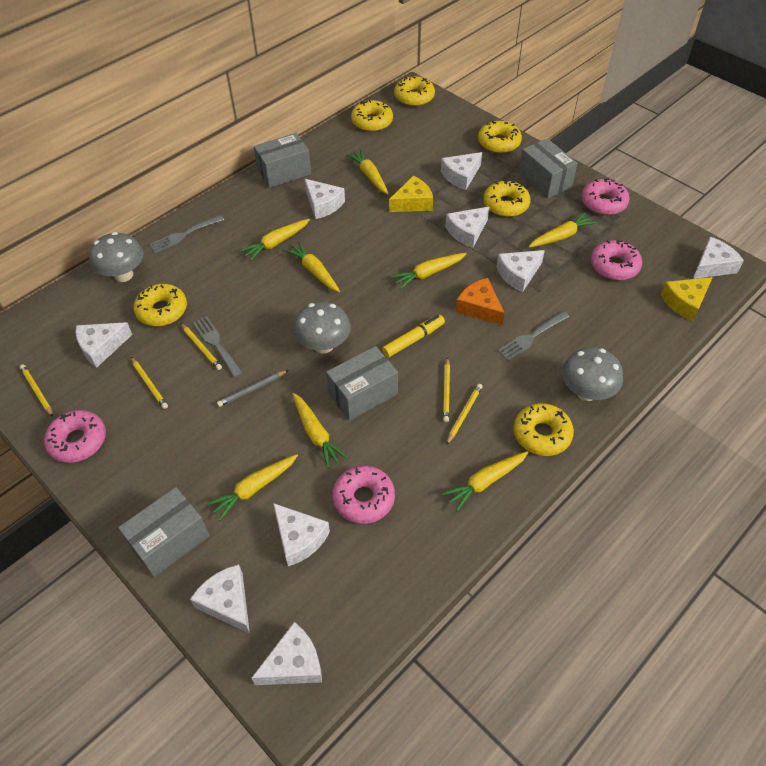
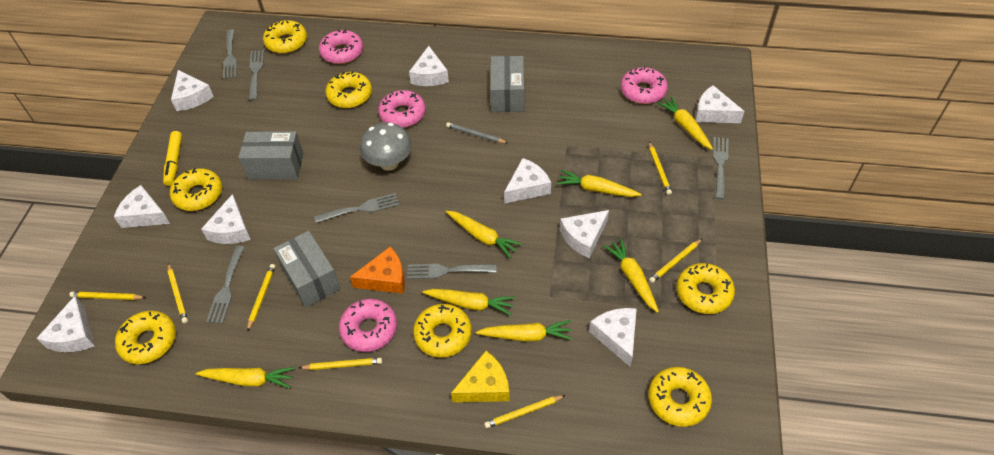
grey box: [118,487,209,577] [254,133,311,188] [326,346,398,421] [519,138,578,199] = 4 -> [238,131,303,179] [273,231,340,308] [490,56,524,112] = 3
grey fork: [149,215,224,253] [193,316,243,378] [498,311,569,361] = 3 -> [206,246,245,324] [223,29,237,79] [249,50,264,100] [314,193,399,223] [407,264,496,279] [713,137,728,200] = 6
grey mushroom: [89,232,143,282] [293,301,350,353] [562,347,623,401] = 3 -> [360,123,412,171] = 1
yellow carrot: [207,454,298,521] [240,219,310,261] [284,242,340,293] [292,393,348,468] [346,149,389,194] [391,253,467,289] [442,451,529,511] [528,212,597,248] = 8 -> [196,367,295,388] [422,289,515,315] [446,211,522,258] [476,320,573,342] [557,170,641,197] [603,238,659,313] [657,96,713,150] = 7
yellow cheese: [389,176,433,212] [660,277,713,321] = 2 -> [451,351,510,402] = 1
yellow donut: [133,284,187,326] [351,100,393,132] [394,76,435,107] [478,121,522,153] [483,180,530,217] [513,403,574,456] = 6 -> [115,311,176,364] [170,168,222,211] [263,20,307,54] [325,71,372,108] [413,304,472,358] [648,367,712,427] [677,263,735,314] = 7
yellow pencil: [20,364,53,417] [131,357,168,409] [181,323,222,370] [443,357,450,422] [446,384,482,445] = 5 -> [69,291,146,300] [167,263,188,323] [247,264,275,331] [299,358,382,370] [484,395,566,428] [649,142,672,195] [649,239,702,283] = 7

